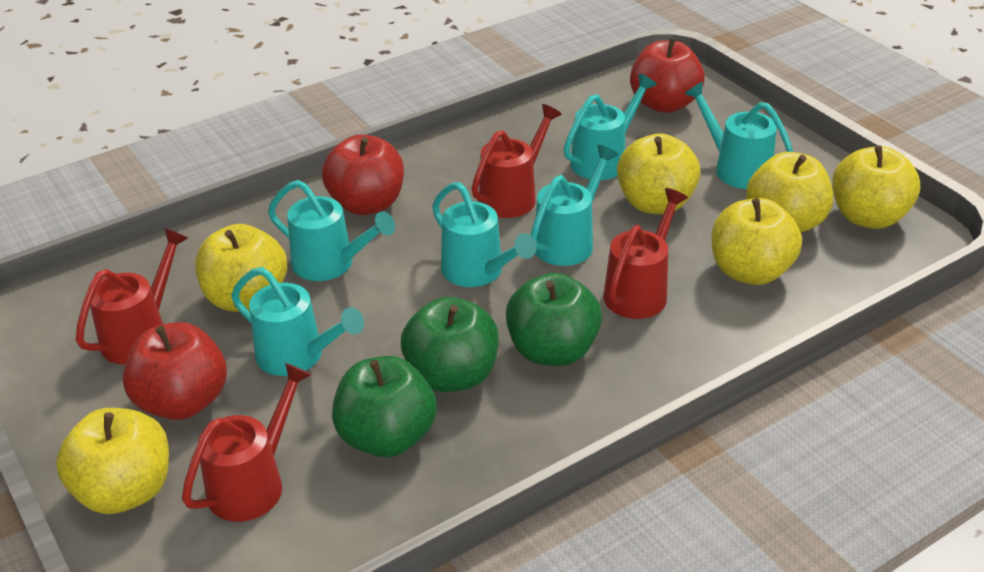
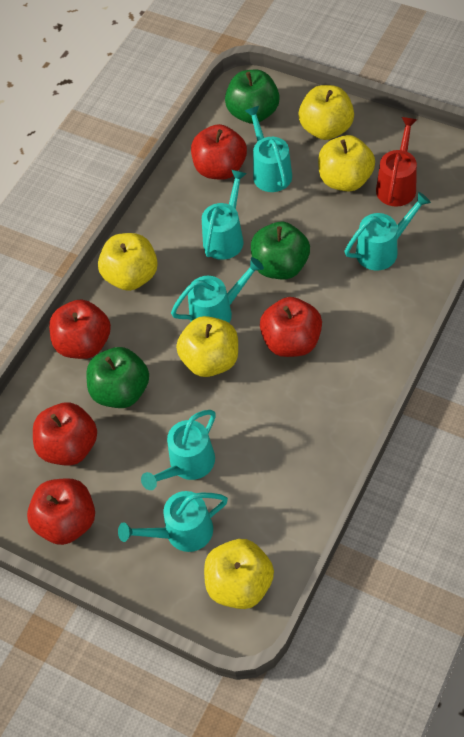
red apple: [123,322,227,420] [322,134,404,215] [630,38,705,113] = 3 -> [27,478,95,545] [33,402,97,466] [49,299,111,359] [191,124,247,180] [260,297,322,357] = 5
red watering can: [76,228,188,365] [182,363,312,522] [472,104,562,218] [603,188,688,319] = 4 -> [376,117,417,207] = 1
yellow apple: [56,408,169,514] [195,224,287,312] [617,133,701,214] [712,198,802,285] [746,152,833,232] [832,146,920,229] = 6 -> [98,233,158,291] [176,316,238,377] [204,539,274,609] [299,85,354,140] [318,135,375,191] = 5

